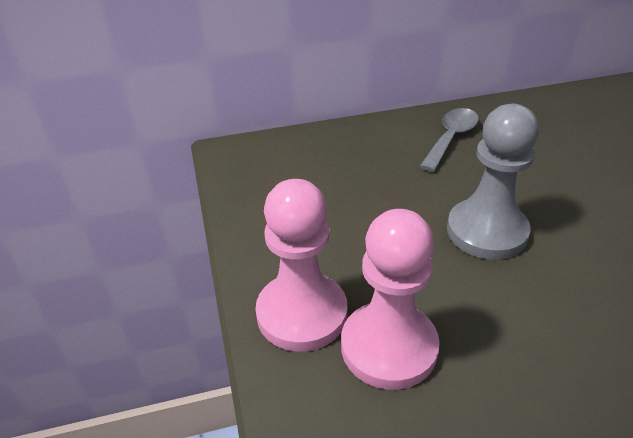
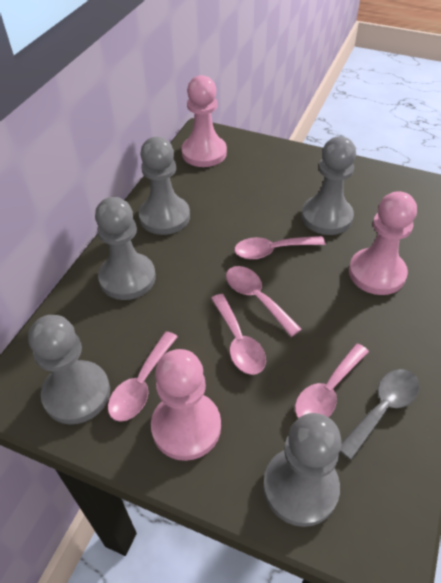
grey pawn: [447,104,539,260] = 1 -> [28,315,110,424] [95,197,156,300] [139,137,190,235] [263,413,342,527] [301,136,356,235] = 5
pink pawn: [256,179,347,352] [341,209,440,390] = 2 -> [151,349,221,461] [181,75,227,167] [349,191,417,295] = 3
pink spoon: none = 0 -> [108,331,178,422] [211,294,266,375] [226,266,302,337] [234,236,325,260] [295,343,369,418] = 5

